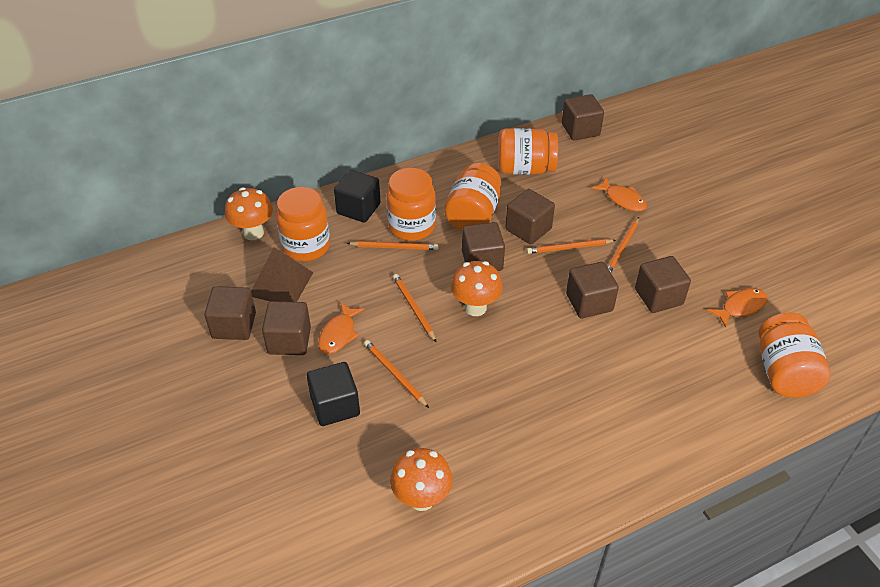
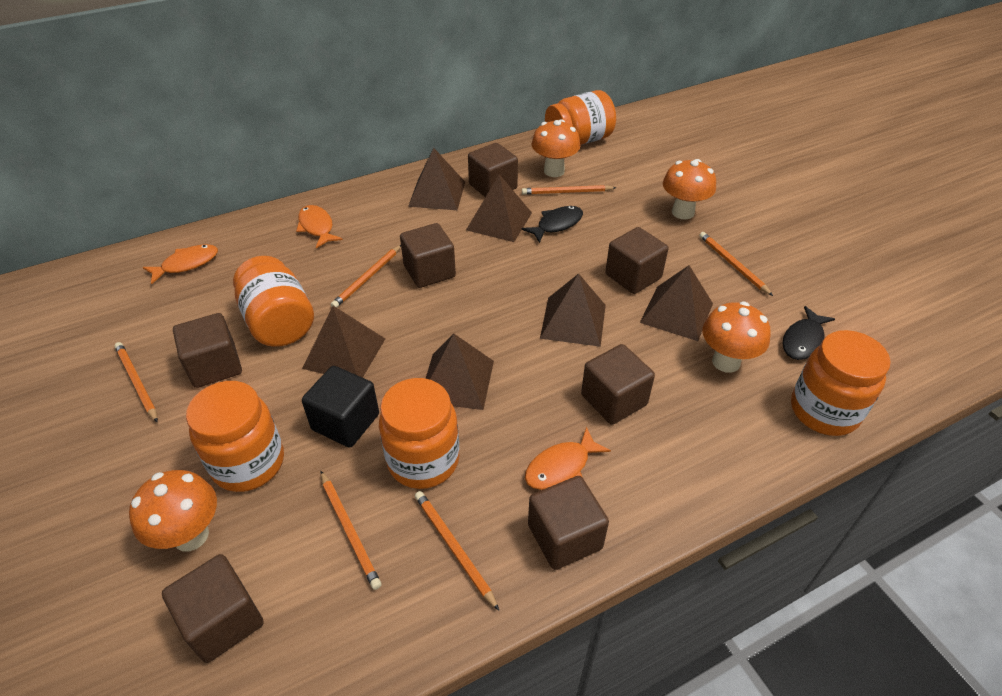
black cube: [307,362,360,426] [334,170,381,223] = 2 -> [302,366,379,447] = 1
black fish: none = 0 -> [522,206,583,243] [782,306,835,360] = 2
brown pyramid: [251,247,313,302] = 1 -> [302,306,385,378] [408,148,465,210] [426,334,494,410] [466,174,532,242] [540,273,606,347] [640,265,713,341] = 6
orange mushroom: [225,187,273,240] [390,448,453,511] [451,261,503,316] = 3 -> [129,470,217,551] [531,119,580,177] [663,159,716,219] [702,302,771,373] = 4
orange pencil: [347,241,438,250] [364,340,429,408] [393,274,436,342] [527,239,616,254] [607,217,639,272] = 5 -> [114,342,158,423] [321,471,382,590] [331,245,401,308] [415,491,499,611] [522,185,616,195] [699,232,773,296] = 6

